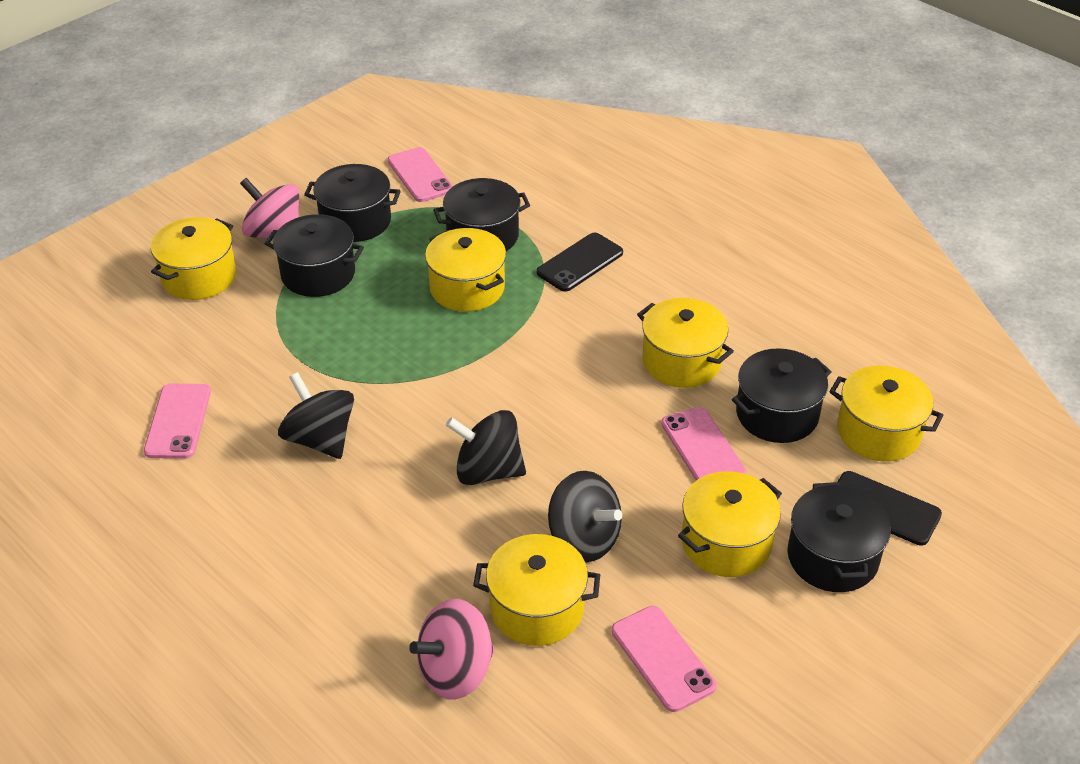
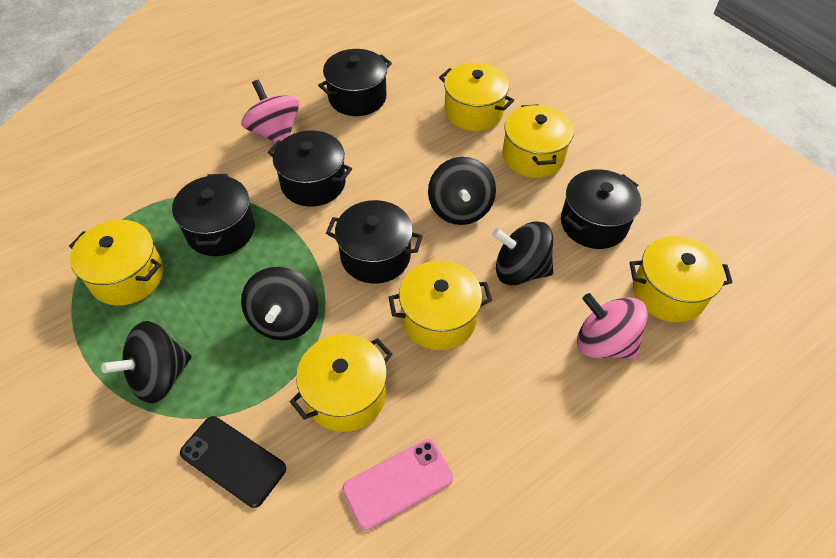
black phone: [537,232,623,292] [838,471,942,546] = 2 -> [180,416,286,508] = 1
black spinning top: [278,372,354,459] [446,410,526,485] [548,471,622,562] = 3 -> [101,321,192,403] [241,267,319,340] [428,157,496,225] [492,221,553,285] = 4
pink phone: [144,384,211,459] [388,147,453,202] [612,606,717,712] [661,407,746,481] = 4 -> [342,439,453,530] = 1

